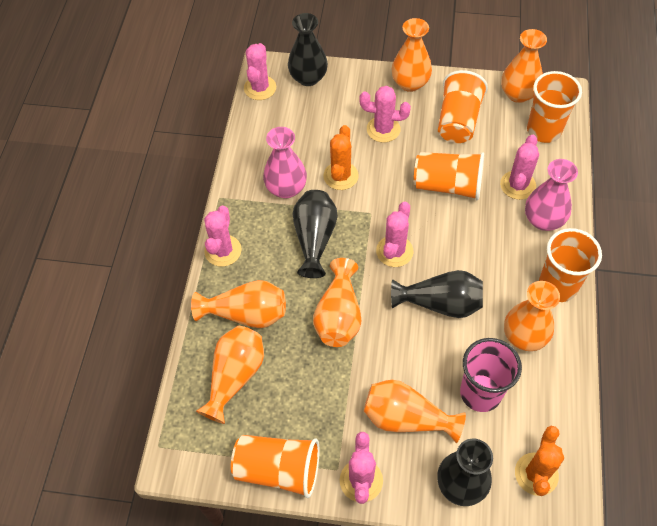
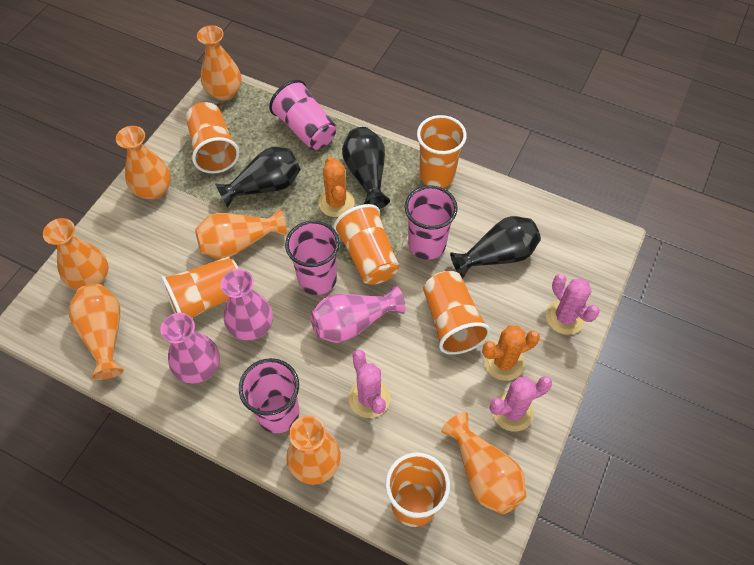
black vase: [288,13,328,86] [292,190,337,278] [391,270,483,318] [437,438,493,506] = 4 -> [215,147,301,208] [342,127,390,209] [450,216,541,279] = 3
orange cup: [231,435,320,498] [414,152,484,200] [438,70,488,143] [527,71,582,143] [539,228,602,302] = 5 -> [161,257,239,318] [186,102,239,173] [333,204,399,285] [385,452,450,527] [417,115,467,188] [423,271,491,355] = 6
pink cactus: [204,206,242,267] [244,43,276,100] [340,432,383,504] [359,86,411,142] [376,202,414,267] [500,135,539,200] = 6 -> [349,350,390,418] [489,376,552,432] [546,274,600,335] = 3
pink cup: [460,338,522,412] = 1 -> [239,358,299,433] [269,80,337,150] [285,221,340,295] [405,185,458,260] = 4
pink vase: [263,127,307,199] [525,159,578,231] = 2 -> [160,313,220,384] [221,269,273,341] [310,285,406,343] = 3

